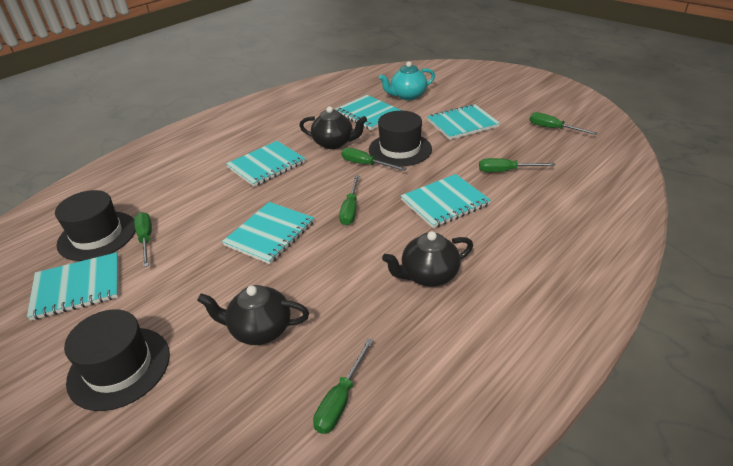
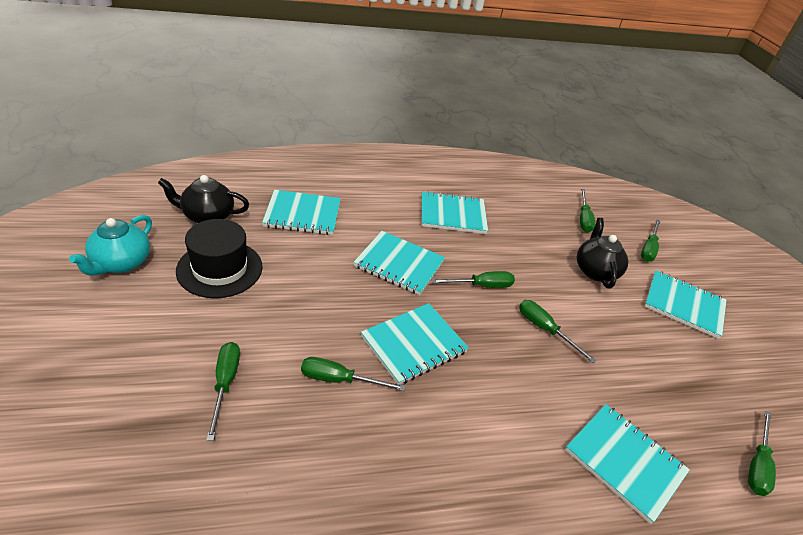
black hat: [55,190,136,261] [64,309,170,411] [369,111,432,167] = 3 -> [176,219,263,298] = 1
black teapot: [197,285,309,345] [299,106,367,149] [382,231,473,287] = 3 -> [158,175,249,223] [577,218,628,289] = 2
green screwdriver: [134,212,152,267] [313,339,374,434] [339,175,359,225] [341,148,407,171] [479,158,556,172] [530,112,598,135] = 6 -> [206,342,240,441] [301,357,406,391] [431,271,515,288] [519,300,597,363] [580,189,596,232] [641,220,661,262] [748,411,776,496] = 7

